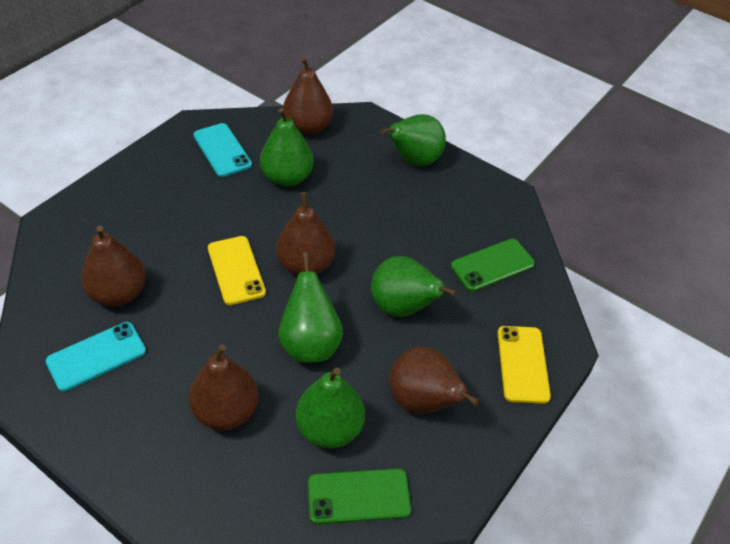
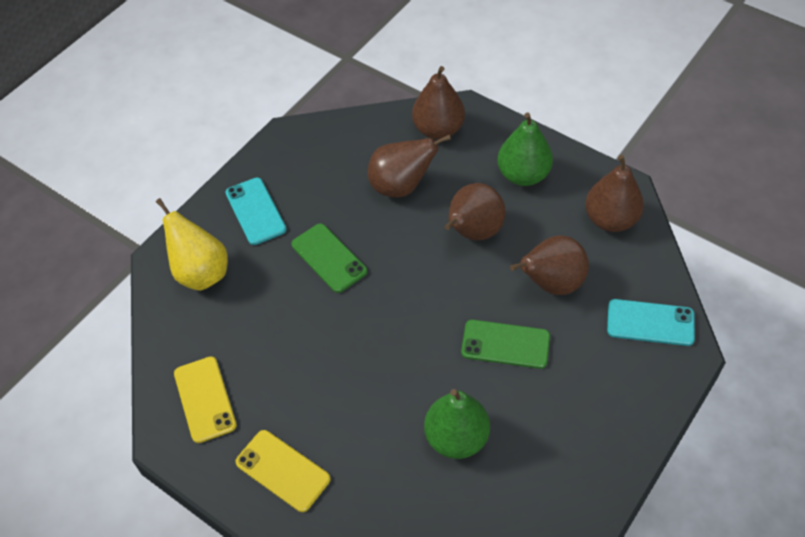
green pear: [260,108,314,187] [278,252,343,363] [296,367,365,449] [371,256,457,317] [380,114,446,167] = 5 -> [424,389,490,459] [497,112,553,186] = 2
yellow pear: none = 0 -> [156,198,228,291] = 1

